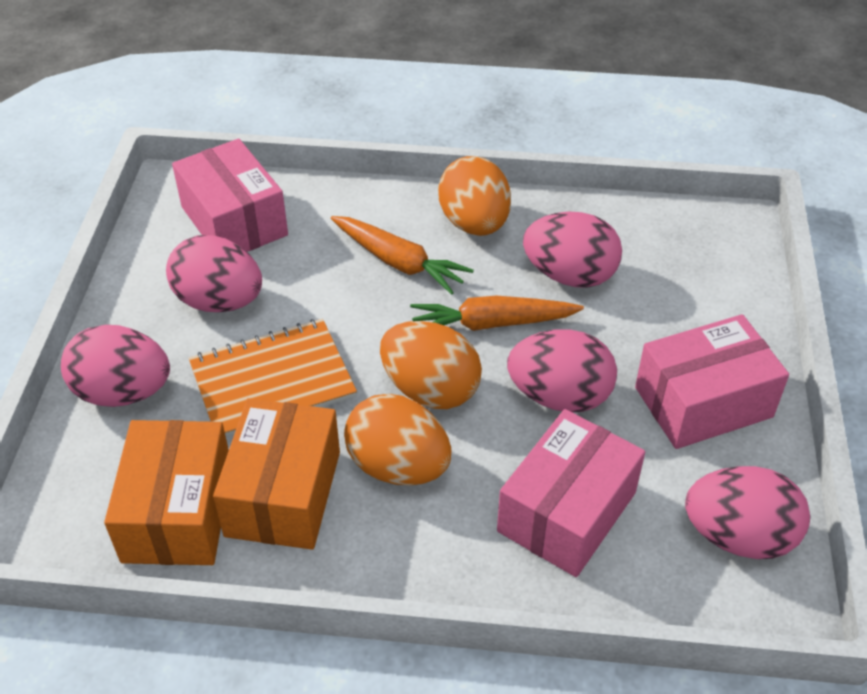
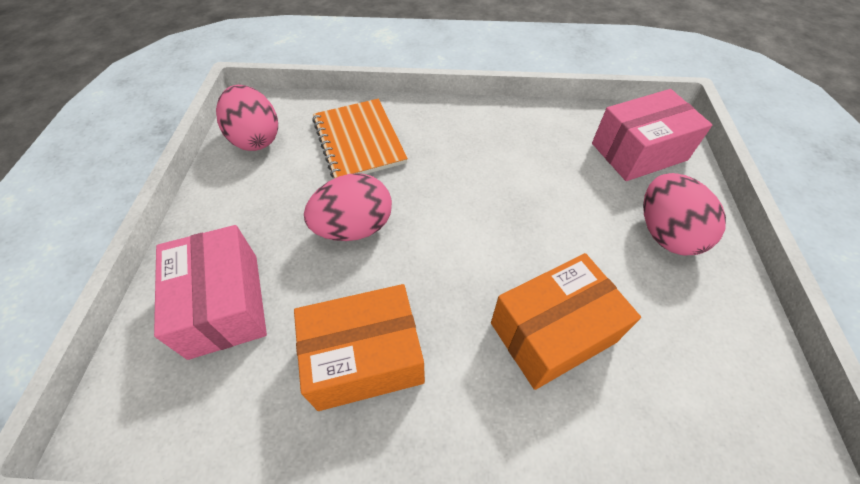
orange carrot: [331,216,474,295] [410,296,584,331] = 2 -> none = 0
orange egg: [344,394,452,486] [380,321,482,409] [438,156,511,236] = 3 -> none = 0
pink box: [172,139,288,252] [497,409,645,577] [635,314,789,449] = 3 -> [154,225,267,360] [592,89,712,181] = 2
pink egg: [61,325,170,407] [166,235,262,312] [507,329,617,412] [523,212,622,288] [685,466,810,559] = 5 -> [216,85,278,151] [304,173,392,241] [643,173,726,255] = 3

